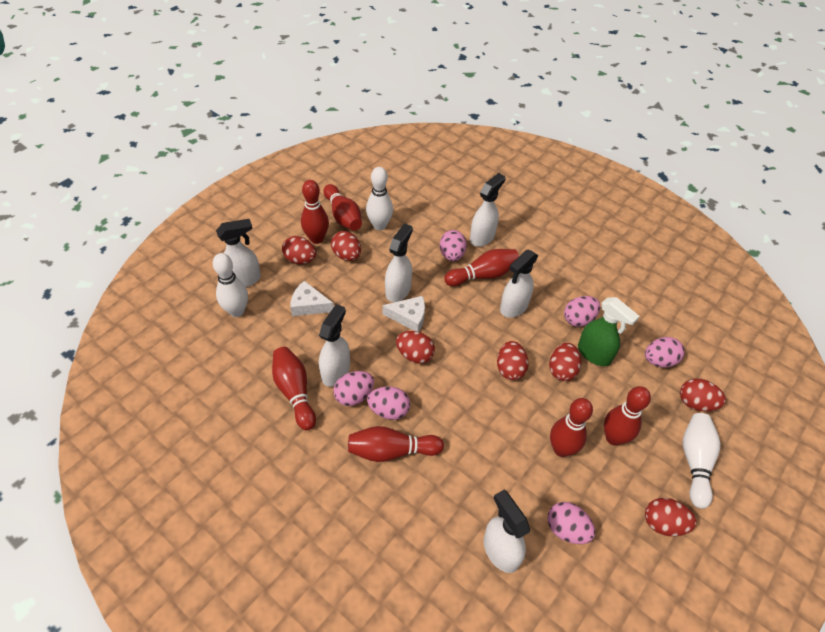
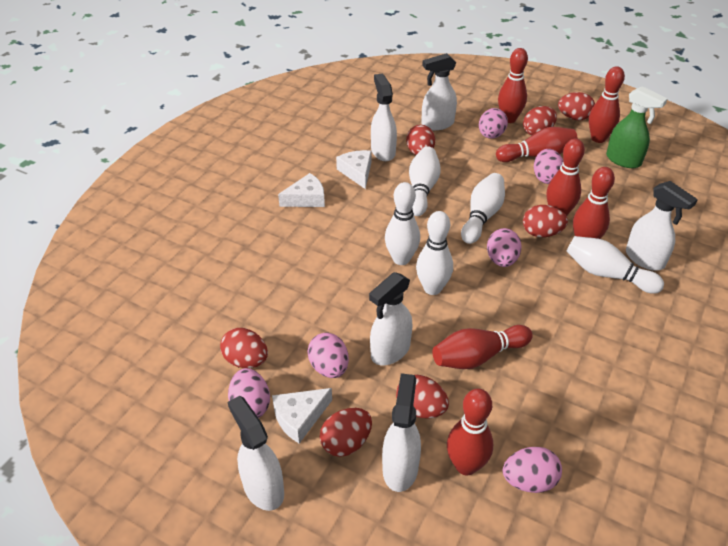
white bowling pin: [213,253,248,317] [366,167,393,230] [683,413,721,509] = 3 -> [385,182,420,265] [409,146,441,216] [416,211,453,295] [461,173,505,244] [567,236,664,294] = 5
white cheese: [290,281,334,316] [383,296,425,332] = 2 -> [272,388,332,443] [278,173,325,207] [336,150,371,189] = 3

